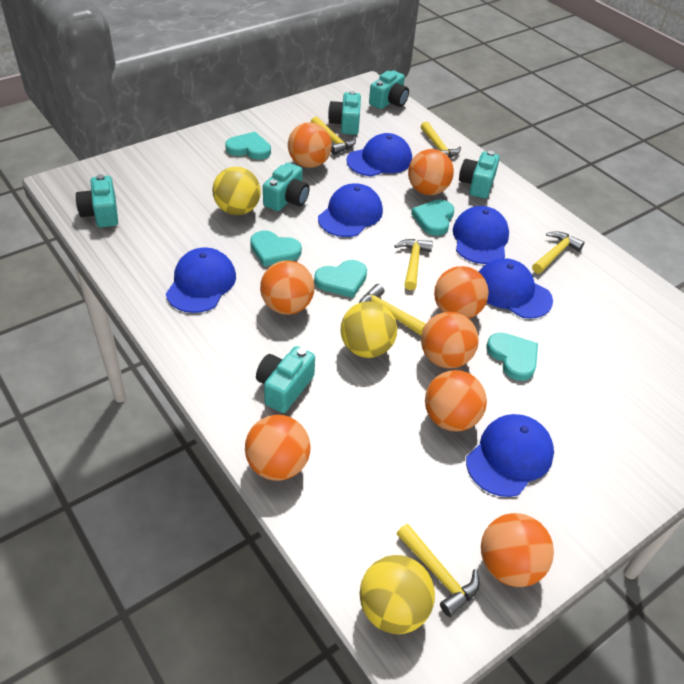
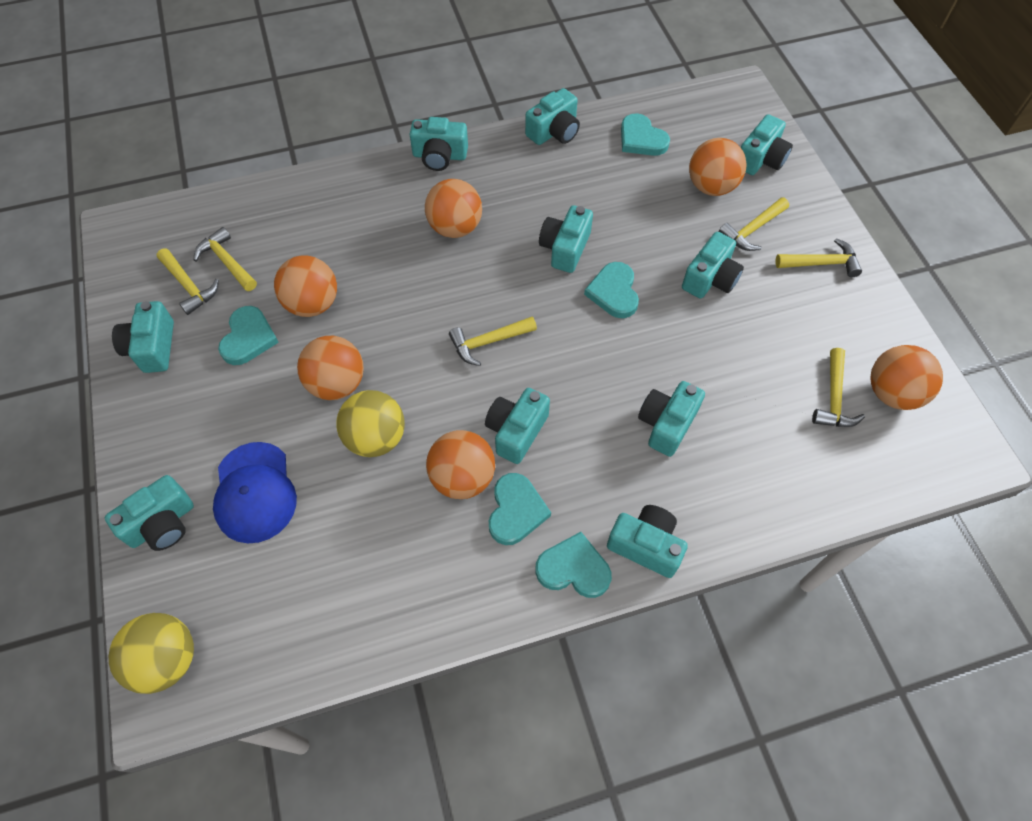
blue cap: [166,247,236,313] [318,183,383,237] [346,133,412,176] [453,206,509,264] [466,414,554,497] [479,258,553,319] = 6 -> [213,442,297,543] = 1
orange ball: [245,415,311,481] [260,260,314,315] [288,122,332,168] [408,149,454,195] [421,312,478,369] [425,370,487,432] [434,266,489,318] [481,513,554,587] = 8 -> [274,255,337,317] [297,336,364,400] [425,179,482,238] [426,430,495,499] [689,138,747,196] [870,345,943,410] = 6
turquoise camera: [76,174,118,228] [256,346,315,413] [263,163,310,211] [328,91,361,135] [369,70,409,109] [459,151,500,199] = 6 -> [105,475,194,551] [112,301,174,373] [410,117,468,171] [485,388,550,464] [525,88,580,145] [539,205,593,273] [607,505,688,578] [638,381,705,457] [682,232,744,298] [741,114,793,175] = 10
yellow ball: [212,167,261,215] [341,301,397,358] [360,555,435,634] = 3 -> [109,613,194,694] [336,390,405,457] = 2

